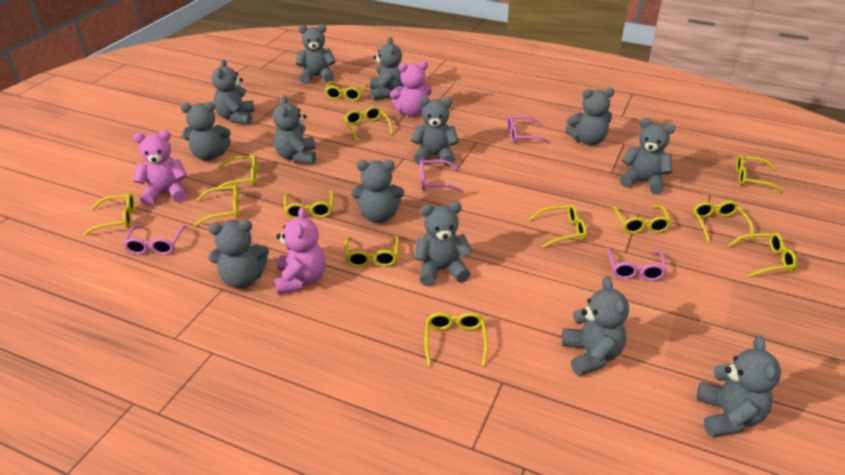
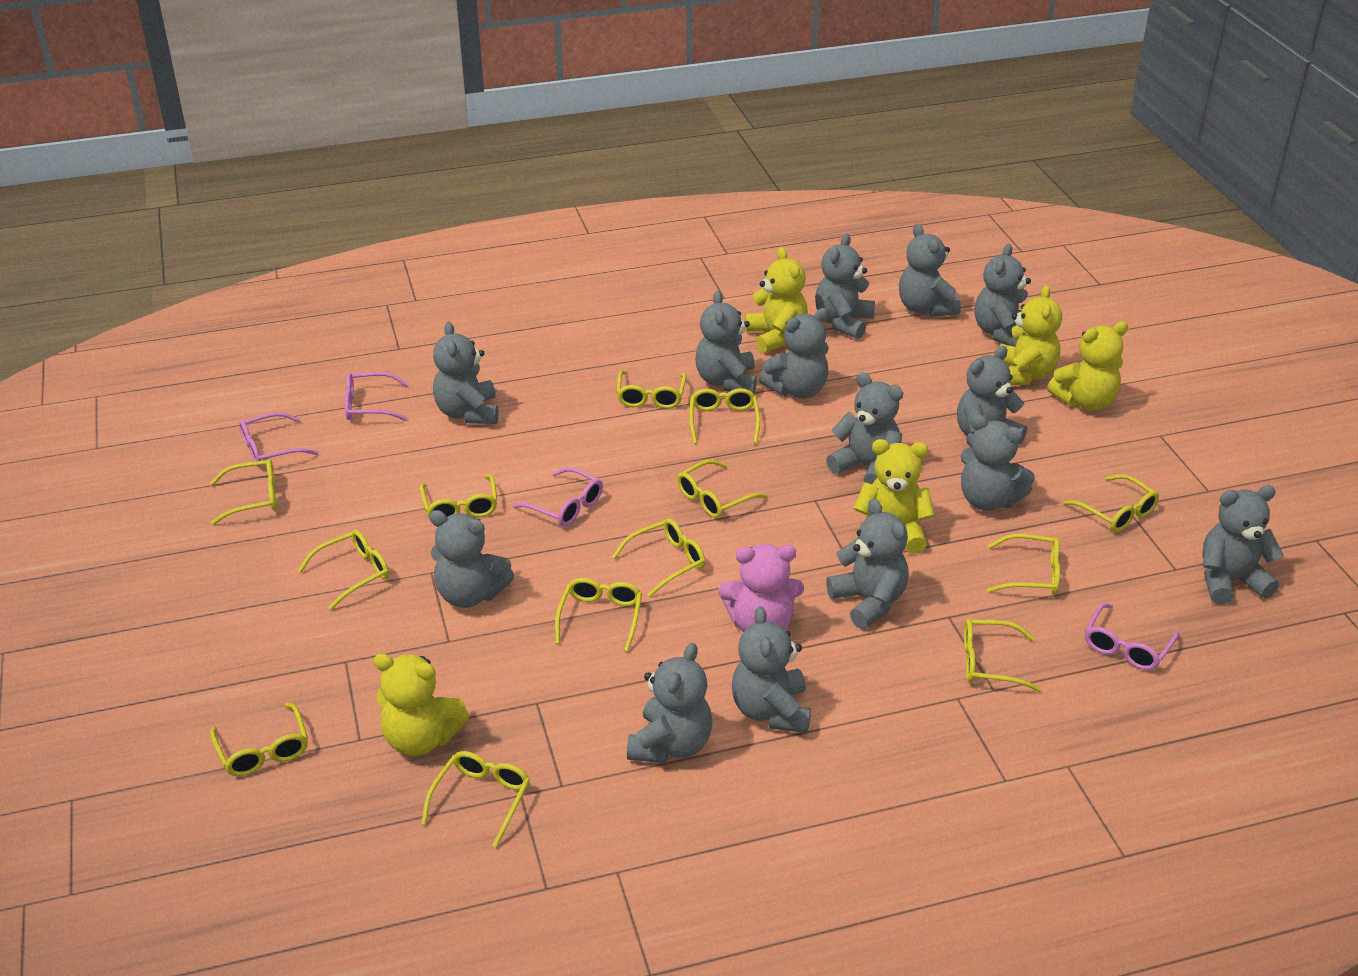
grey teddy bear: [181,102,231,161] [208,220,269,289] [212,59,255,125] [273,95,316,164] [296,24,336,84] [351,160,404,223] [370,37,404,100] [411,97,459,166] [414,202,472,286] [562,277,629,376] [566,88,615,146] [620,118,676,195] [696,336,781,437] = 13 -> [429,510,514,608] [433,322,499,424] [627,643,713,763] [695,291,757,394] [732,606,811,733] [759,308,829,398] [815,234,875,339] [826,372,903,484] [826,499,909,629] [899,224,961,317] [957,346,1027,447] [961,414,1035,511] [975,244,1031,347] [1202,485,1283,605] = 14
pink teddy bear: [133,130,187,206] [275,207,325,294] [390,61,432,117] = 3 -> [718,544,804,632] = 1
yellow teddy bear: none = 0 -> [373,653,469,756] [745,247,808,353] [853,439,935,554] [999,285,1062,385] [1047,321,1128,411] = 5

